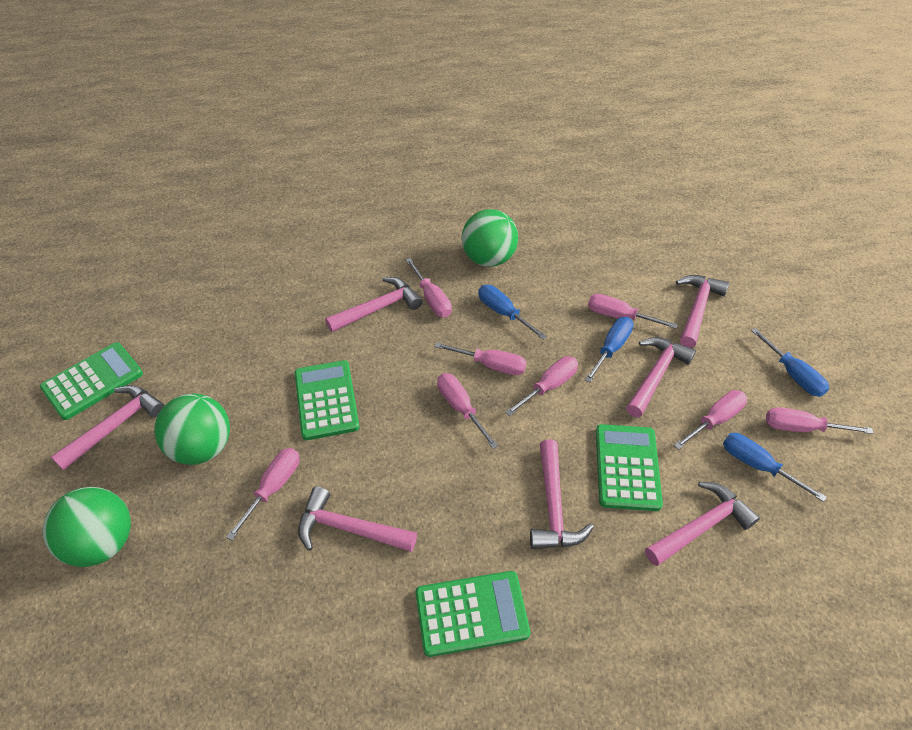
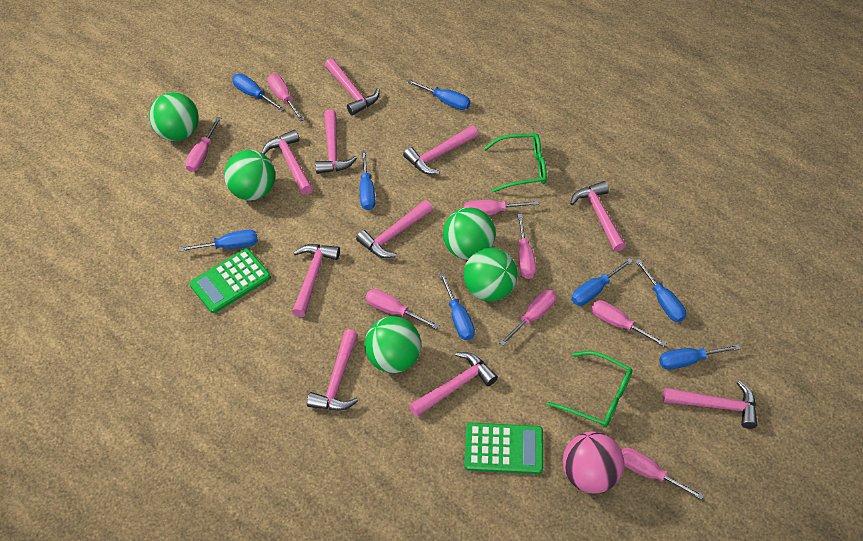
blue screwdriver: [478,285,547,340] [585,317,634,383] [723,433,827,502] [751,328,829,397] = 4 -> [179,230,258,252] [232,74,285,111] [360,150,375,210] [407,79,470,110] [439,273,475,340] [571,258,633,306] [635,259,686,322] [659,344,741,370] = 8
green ball: [43,487,131,567] [154,394,230,465] [462,209,518,267] = 3 -> [149,92,199,141] [224,150,275,201] [365,316,421,373] [443,207,496,260] [464,248,518,302] = 5
green calculator: [40,342,143,420] [295,360,360,440] [415,571,530,657] [596,424,663,511] = 4 -> [190,248,271,313] [465,423,543,474] = 2
green glasses: none = 0 -> [483,133,547,193] [547,351,633,428] = 2
pink ball: none = 0 -> [563,432,624,493] = 1
pink hammer: [51,385,165,470] [298,486,417,552] [325,277,422,332] [530,440,594,549] [626,337,696,417] [645,482,760,566] [676,275,729,348] = 7 -> [262,130,313,195] [292,244,340,317] [307,329,358,411] [315,110,357,174] [325,58,380,115] [356,200,433,258] [403,125,478,174] [409,352,498,417] [570,181,626,252] [663,381,757,429] = 10

